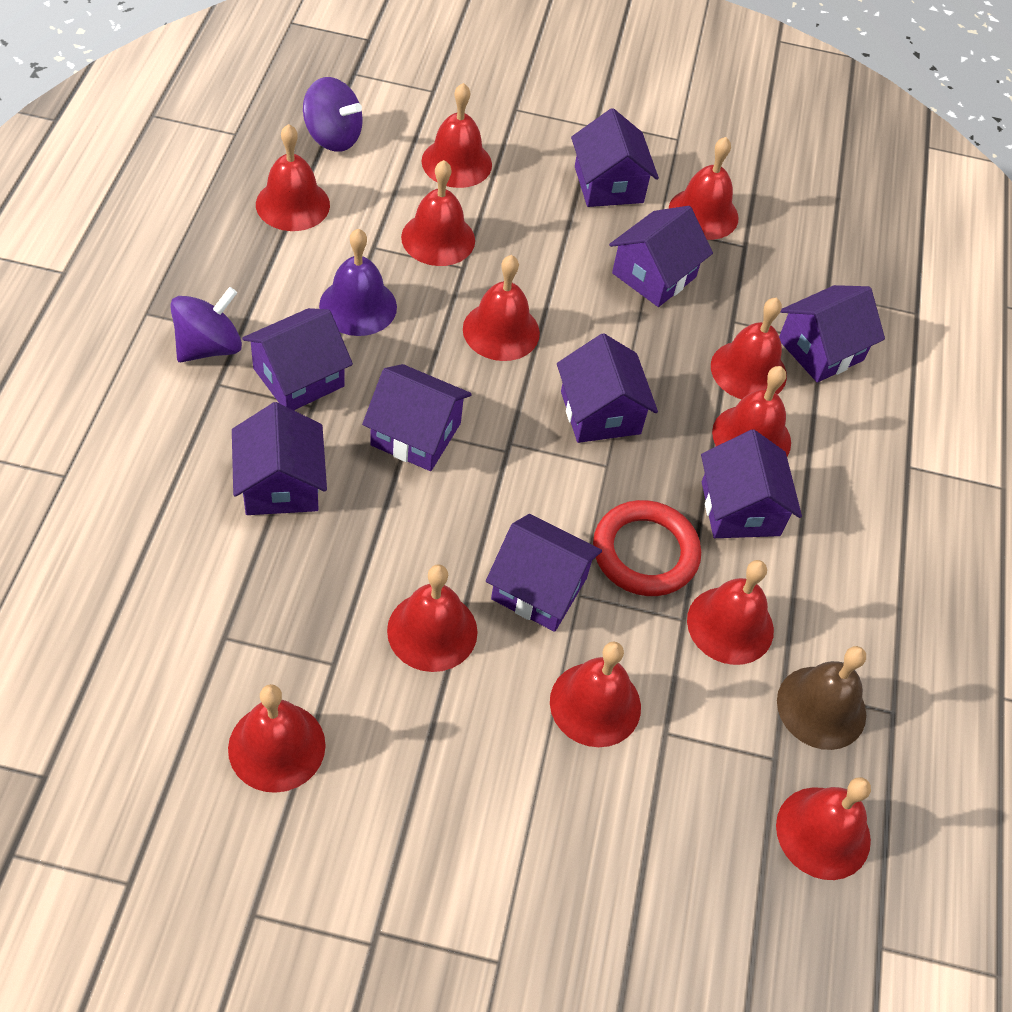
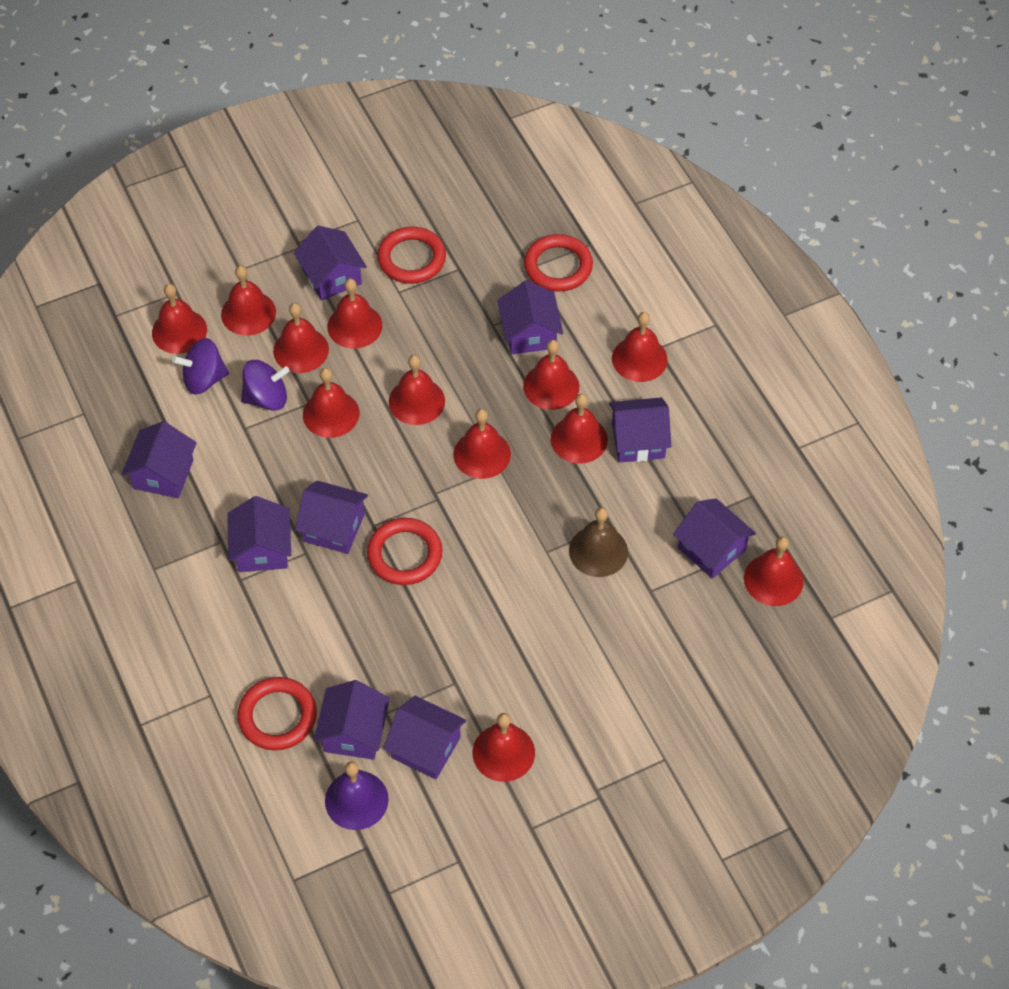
red ring: [593,500,701,596] = 1 -> [237,677,317,750] [367,518,443,585] [377,227,446,284] [524,234,593,292] = 4

